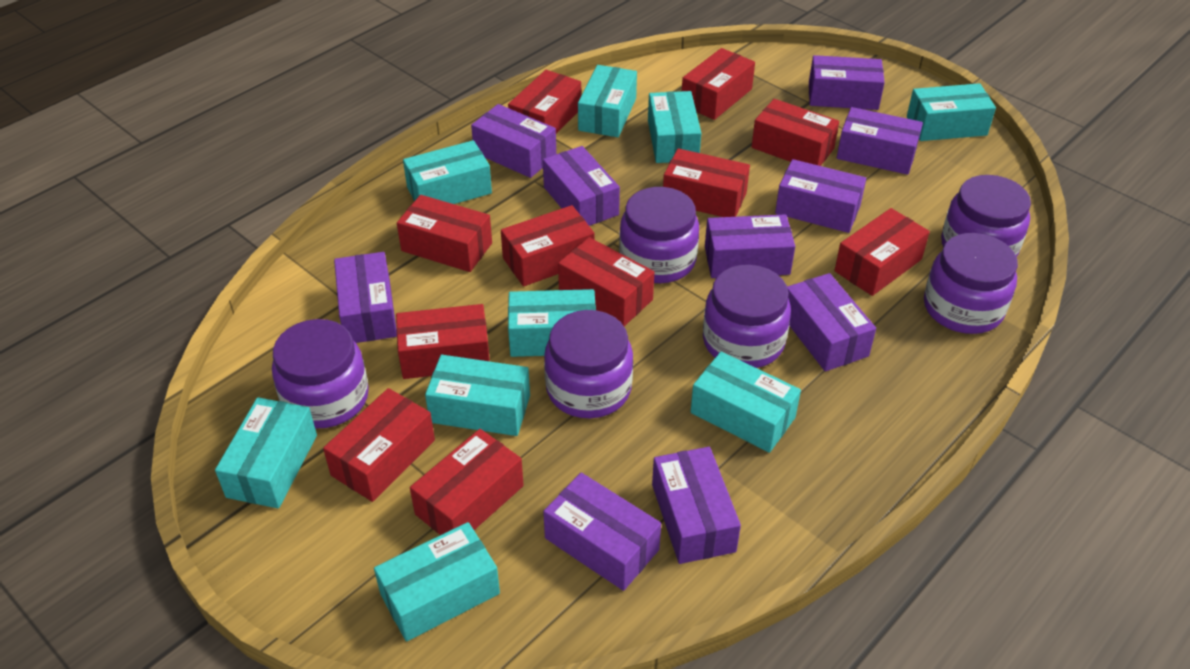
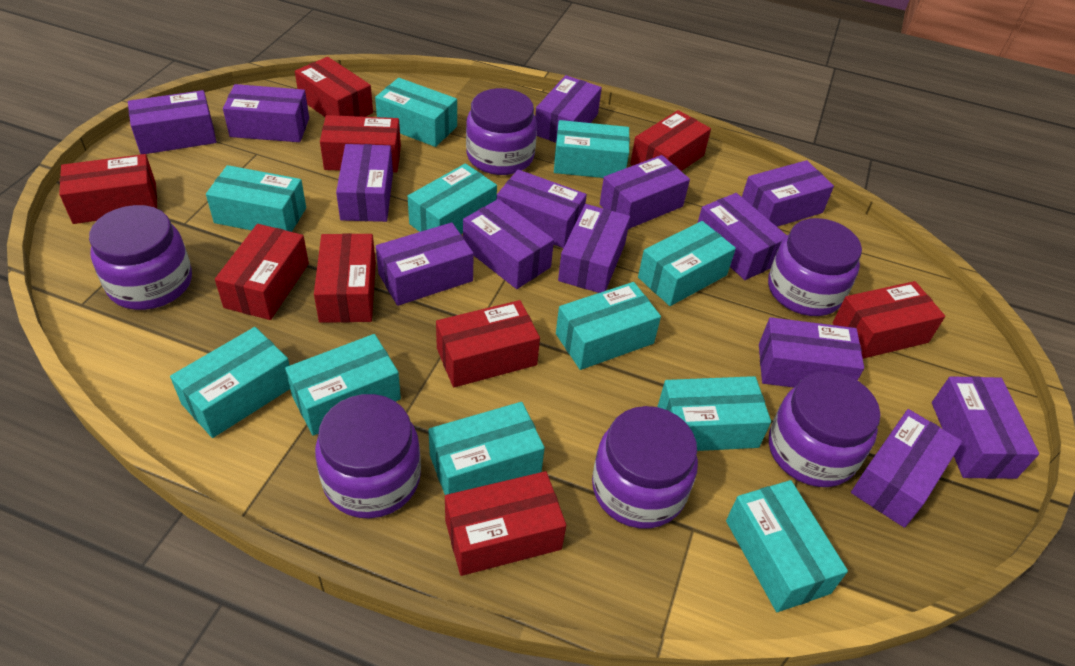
purple box: [334,252,397,343] [471,104,556,178] [543,146,620,226] [543,473,661,591] [652,447,741,564] [705,214,795,278] [775,159,866,233] [787,273,876,371] [809,55,885,110] [837,107,923,175] = 10 -> [128,90,217,154] [223,84,309,142] [336,144,393,222] [376,223,474,306] [463,199,554,289] [497,169,587,248] [535,75,602,143] [558,204,630,293] [600,155,690,229] [698,193,787,280] [742,160,834,227] [759,317,864,388] [851,409,962,528] [932,376,1039,479] = 14
red box: [323,388,435,502] [396,304,490,379] [397,195,492,272] [410,429,524,535] [501,205,594,287] [508,70,581,134] [558,237,654,326] [663,148,750,217] [682,48,755,120] [752,99,839,166] [834,208,930,296] = 11 -> [59,154,157,224] [215,224,309,320] [295,57,373,117] [314,233,376,323] [320,115,401,173] [436,300,540,387] [445,471,566,576] [630,110,711,171] [833,281,945,359] = 9
turquoise box: [215,397,317,508] [374,522,500,641] [403,140,492,204] [425,355,530,436] [508,289,596,357] [578,65,637,137] [648,91,701,163] [691,352,801,453] [907,83,996,141] = 9 -> [170,327,290,438] [206,165,306,232] [285,334,401,435] [375,78,457,147] [408,163,497,234] [428,402,545,495] [554,120,630,178] [556,282,661,370] [638,221,736,306] [657,376,771,451] [726,480,848,612] = 11

